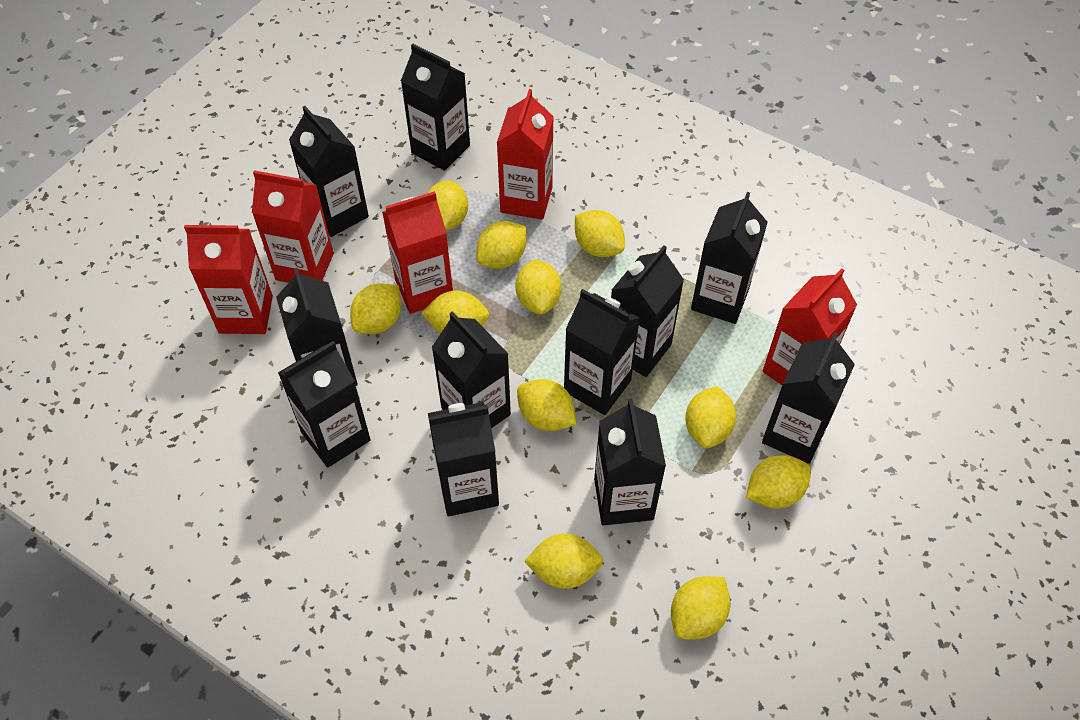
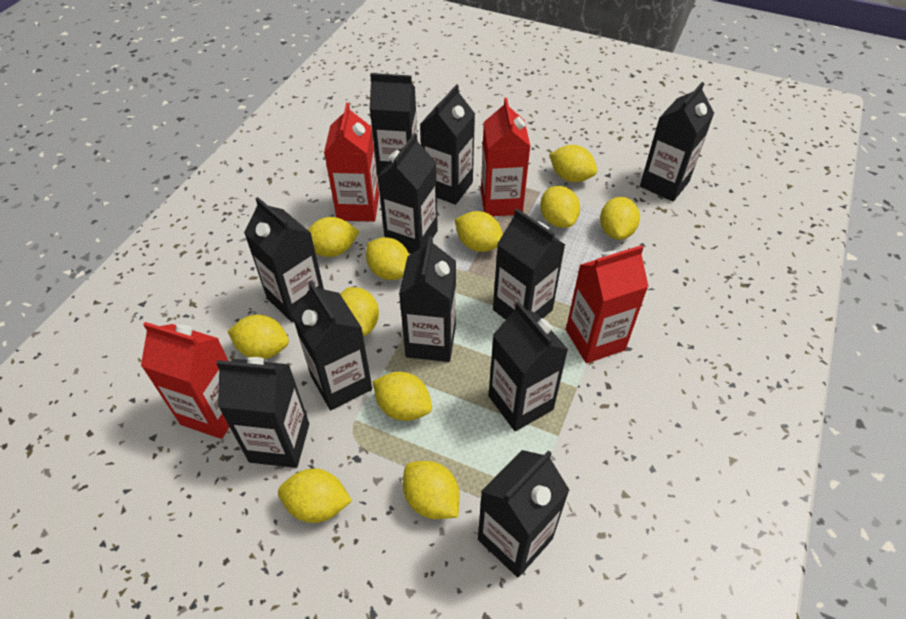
red carton: [184,225,273,334] [252,170,334,283] [382,191,453,314] [497,89,554,220] [763,268,857,385] = 5 -> [141,322,229,439] [324,103,379,222] [481,98,531,216] [566,245,649,363] = 4

